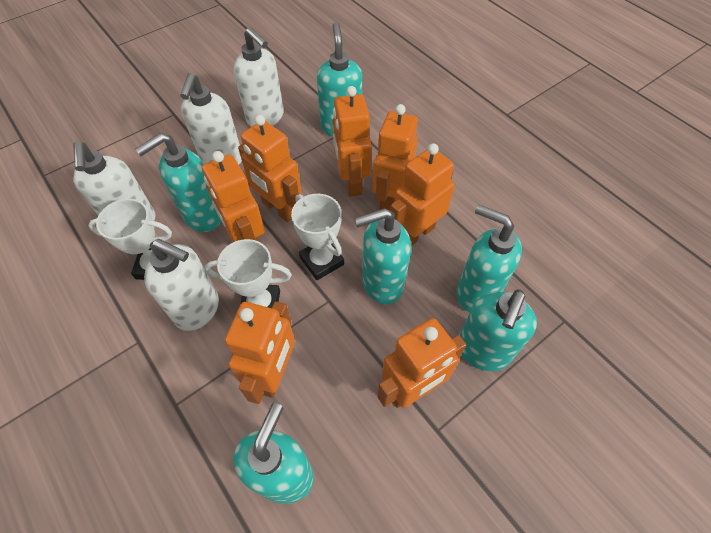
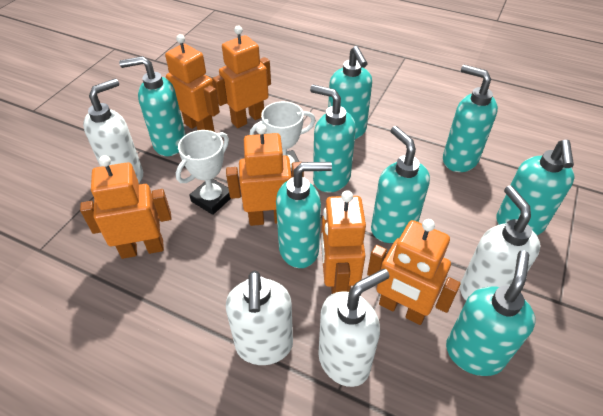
orange robot: [202,151,265,242] [225,301,295,404] [238,115,301,222] [332,86,372,197] [372,104,418,210] [377,318,466,408] [390,143,455,246] = 7 -> [80,155,171,259] [165,34,220,132] [212,26,271,128] [226,124,304,226] [321,190,366,294] [367,219,461,325] = 6
turquoise soap dispenser: [135,133,221,232] [233,403,314,504] [317,22,362,136] [354,208,411,304] [456,205,522,312] [459,289,537,371] = 6 -> [119,56,186,156] [276,162,332,268] [310,85,356,193] [328,46,372,139] [371,126,430,243] [443,65,498,172] [446,250,536,376] [496,140,575,235] = 8
white trophy: [88,199,172,280] [205,239,292,308] [291,194,344,280] = 3 -> [176,130,231,215] [250,101,316,175] = 2

